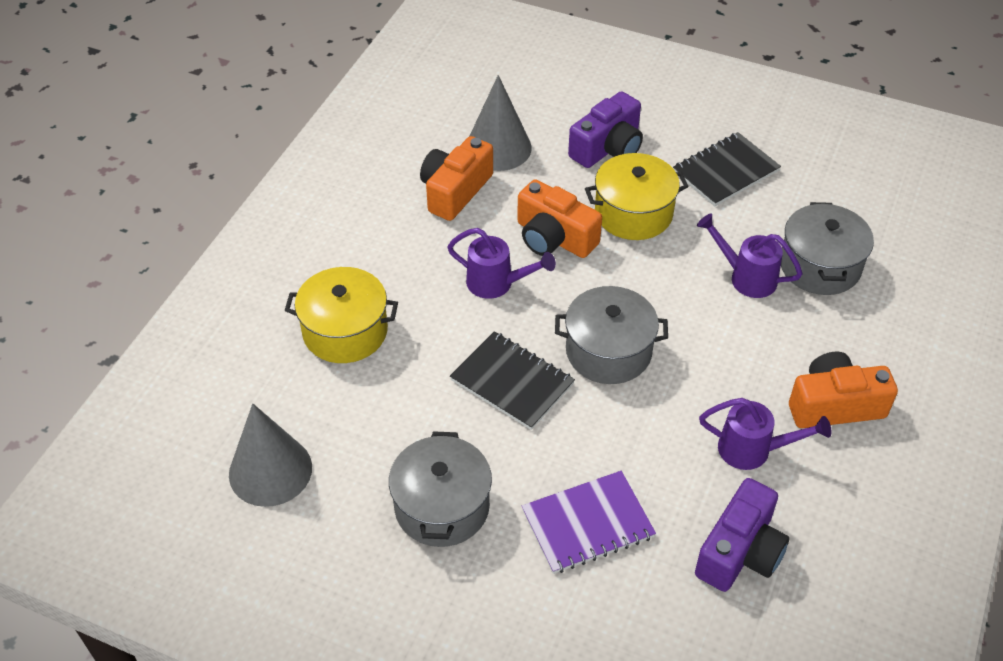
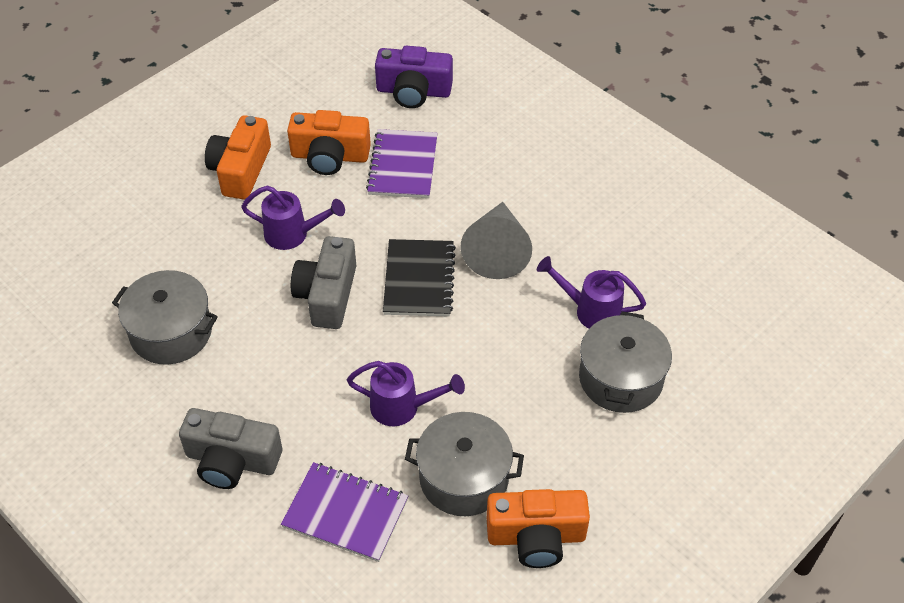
black notebook: [450,331,575,430] [673,132,781,206] = 2 -> [383,239,456,316] = 1
grey camera: none = 0 -> [179,408,282,489] [291,236,356,329] = 2
grey cone: [229,403,312,507] [470,75,532,171] = 2 -> [460,202,532,279] = 1
purple camera: [568,91,643,168] [695,478,790,592] = 2 -> [375,46,453,108] = 1
purple notebook: [522,471,656,574] = 1 -> [281,462,408,562] [366,129,437,198] = 2
yellow pot: [285,267,398,363] [585,153,689,240] = 2 -> none = 0

